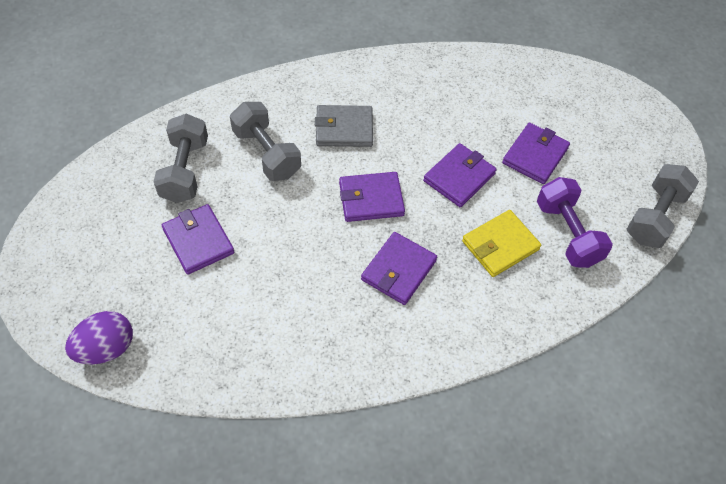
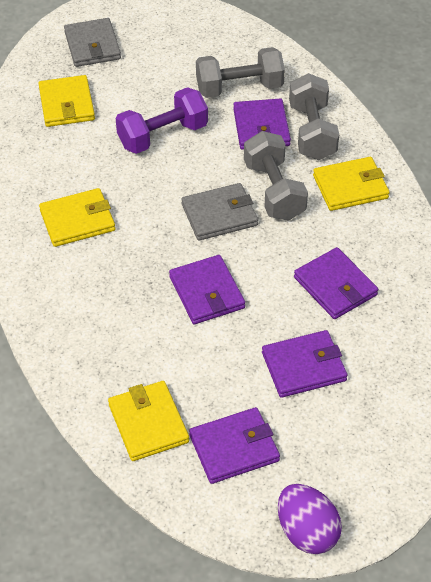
grey wallet: [315,105,373,147] = 1 -> [64,18,121,67] [181,183,258,241] = 2
yellow wallet: [462,210,541,277] = 1 -> [38,75,95,127] [39,188,115,247] [108,381,189,461] [313,157,390,211] = 4

